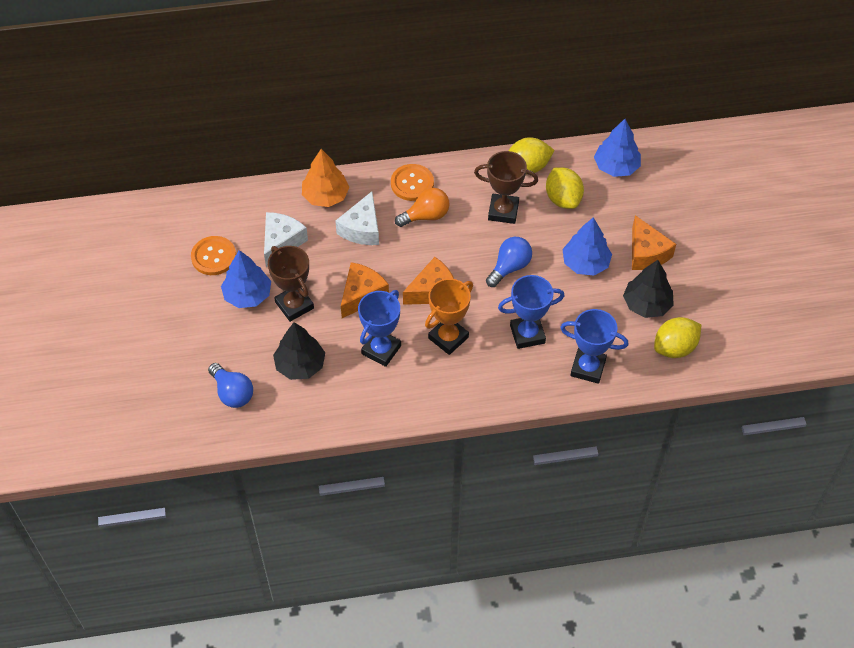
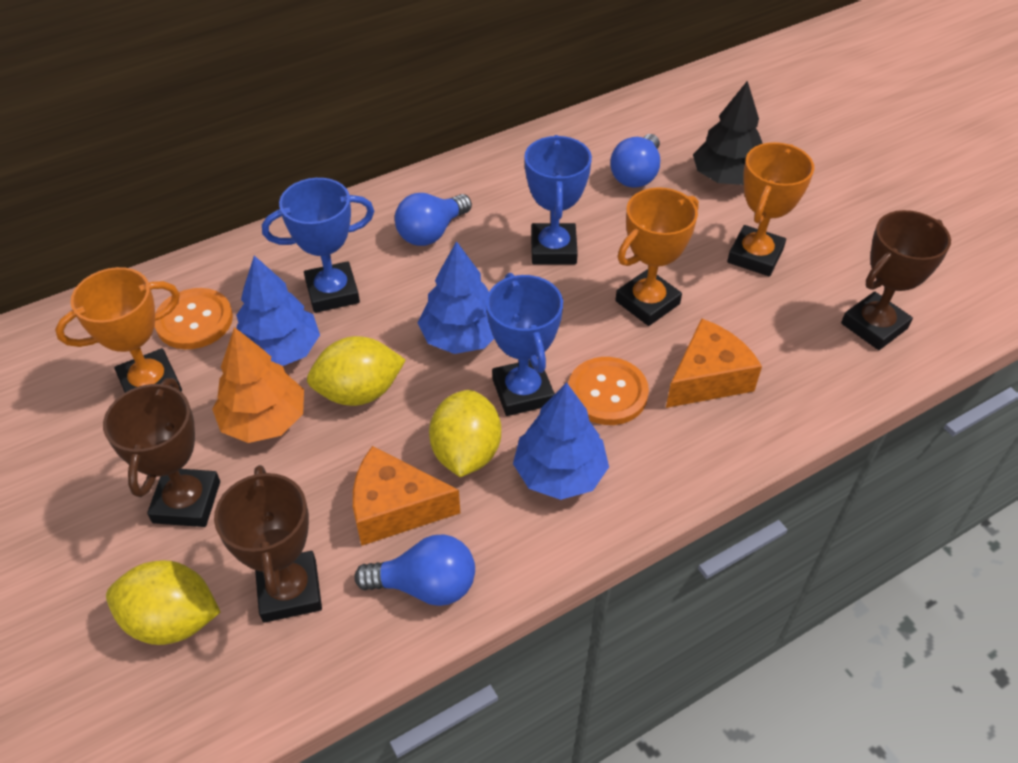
black tree: [273,322,325,380] [623,260,674,318] = 2 -> [693,81,763,185] = 1
blue light bulb: [208,363,253,408] [486,237,532,287] = 2 -> [354,534,475,606] [395,193,472,246] [610,134,660,188] = 3
brown trophy: [268,246,314,322] [474,151,538,224] = 2 -> [103,378,220,527] [214,465,322,623] [841,210,951,350] = 3
orange cheese: [341,262,389,318] [403,257,454,305] [632,215,676,270] = 3 -> [353,446,460,546] [666,318,762,408] = 2
orange light bulb: [395,188,449,227] = 1 -> none = 0
orange trophy: [425,279,473,355] = 1 -> [55,267,182,393] [615,187,699,326] [727,142,814,276] = 3
white cheese: [264,212,308,267] [335,191,379,245] = 2 -> none = 0

